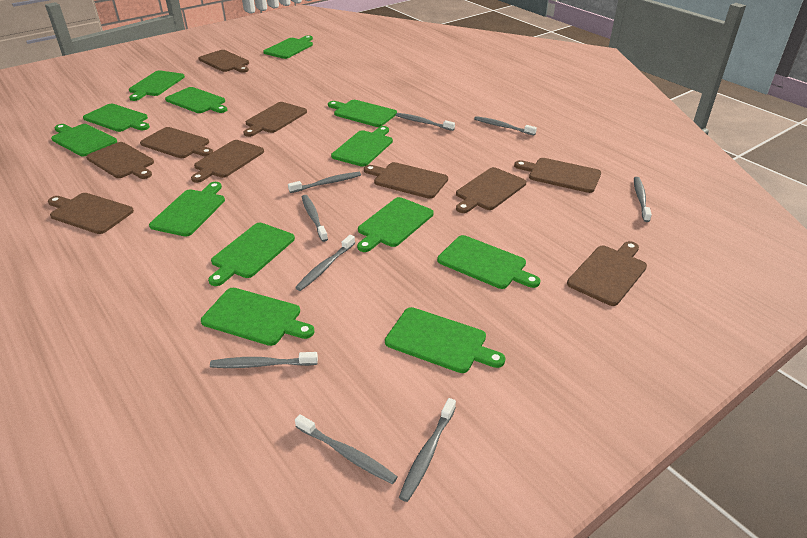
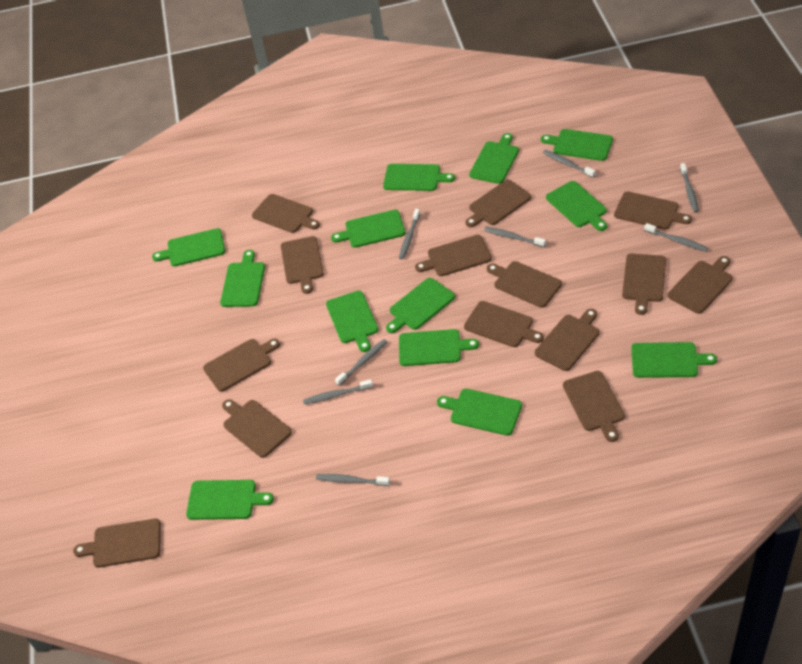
brown cutting board: [48,193,134,234] [86,142,154,179] [140,127,213,158] [191,140,264,183] [198,50,249,73] [244,102,307,137] [364,162,448,199] [456,167,526,213] [514,158,601,193] [567,241,647,306] = 10 -> [73,518,161,568] [203,339,280,392] [222,399,292,458] [252,194,320,233] [281,236,324,294] [415,235,492,276] [464,301,544,347] [466,180,532,227] [487,261,562,308] [535,309,599,371] [563,371,625,442] [614,191,692,230] [622,253,666,315] [668,256,733,314] = 14
grey toothbrush: [210,352,318,368] [288,172,361,193] [295,235,355,291] [295,414,398,484] [302,195,328,242] [396,113,455,131] [399,398,456,502] [474,116,537,136] [634,177,652,222] = 9 -> [303,379,373,404] [316,474,390,486] [335,339,387,386] [399,209,420,259] [484,227,546,247] [543,150,595,178] [644,223,708,252] [680,163,699,213] = 8

